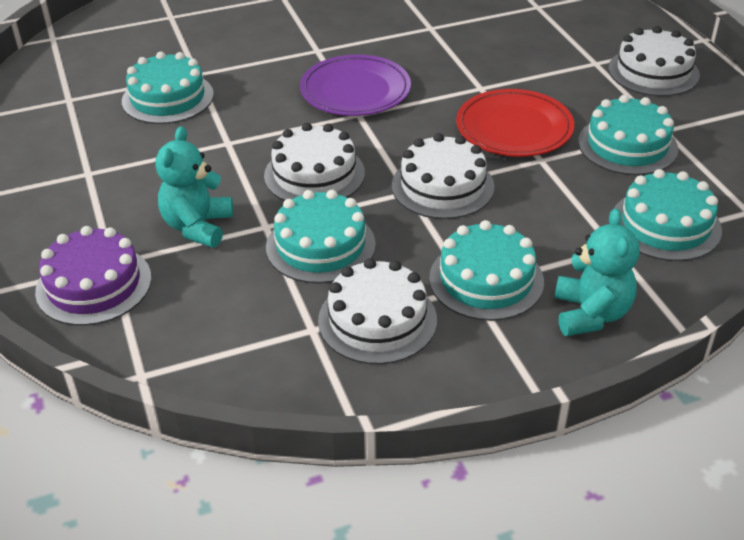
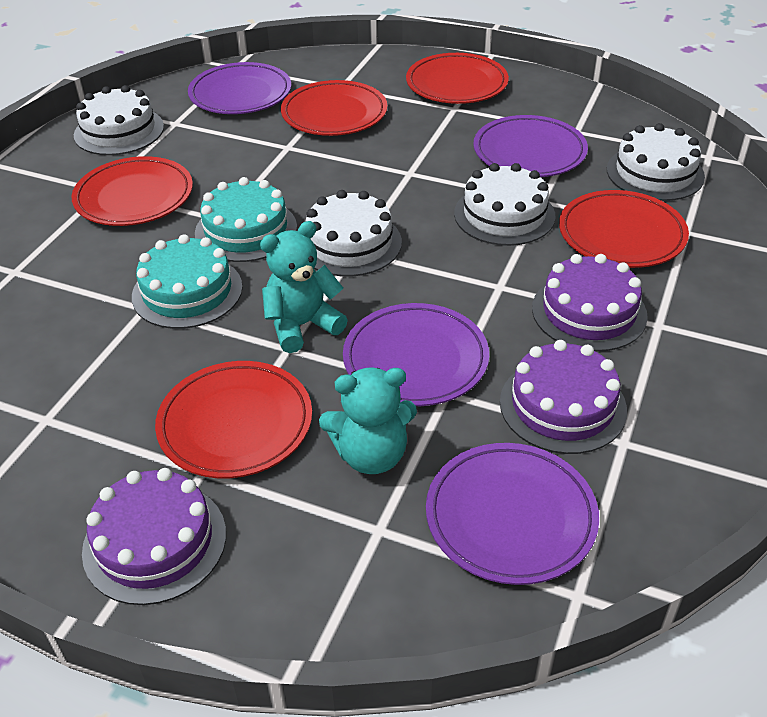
purple cake: [35,226,152,326] = 1 -> [82,468,226,605] [500,340,627,454] [532,254,648,352] = 3
purple plate: [300,54,411,116] = 1 -> [188,62,291,114] [343,303,489,406] [426,443,599,585] [473,115,588,177] = 4
red plate: [456,89,574,157] = 1 -> [71,156,193,226] [155,361,312,478] [281,80,387,136] [406,53,509,104] [559,190,689,268] = 5
turquoise cake: [122,51,214,124] [266,190,376,284] [429,220,544,321] [578,95,678,175] [615,169,722,261] = 5 -> [132,234,243,329] [195,177,297,262] = 2

